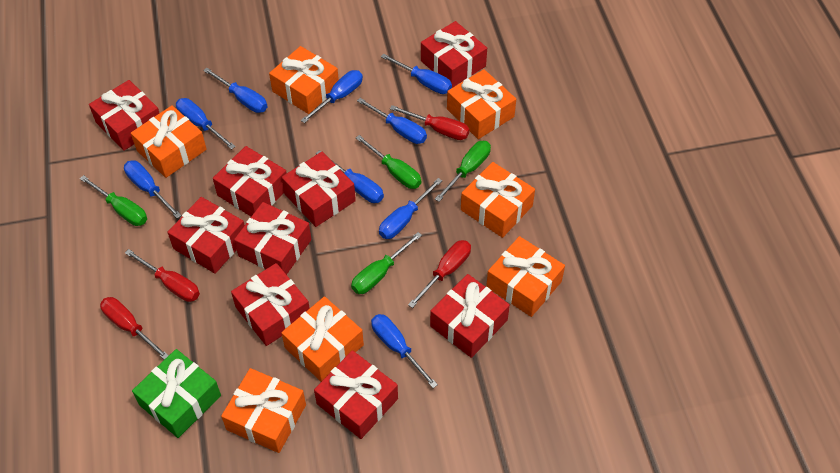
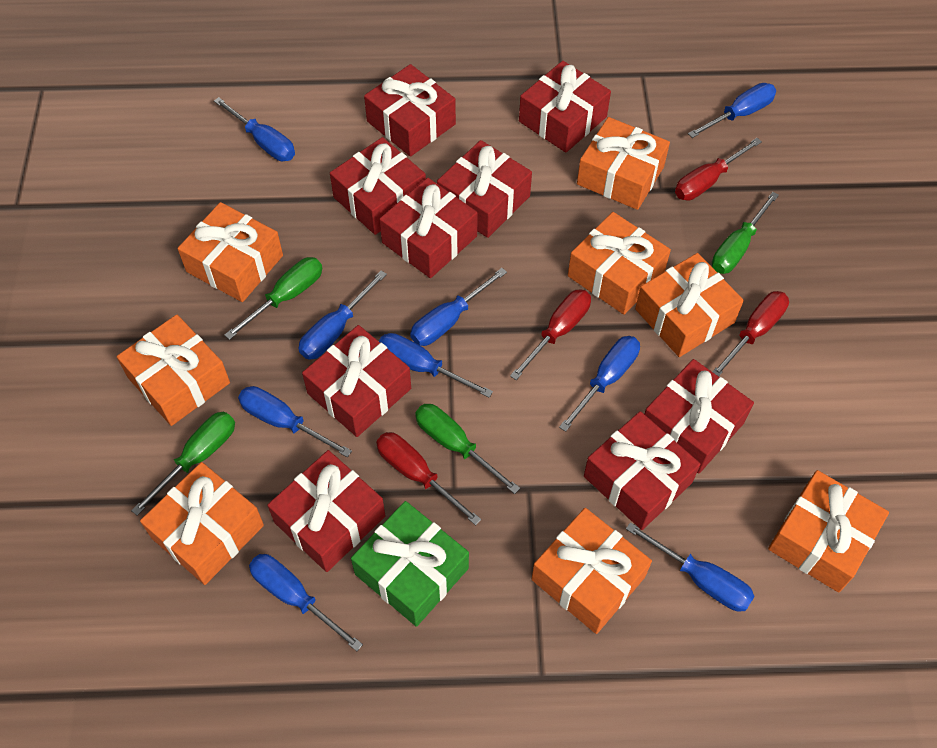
orange gift: [131,105,207,178] [221,368,306,453] [269,46,339,114] [281,296,364,382] [447,69,516,139] [461,162,535,238] [486,236,565,317] = 7 -> [117,314,230,426] [140,462,264,585] [177,202,283,302] [531,508,652,634] [568,212,671,315] [577,117,670,210] [635,253,744,357] [768,470,889,593] = 8

